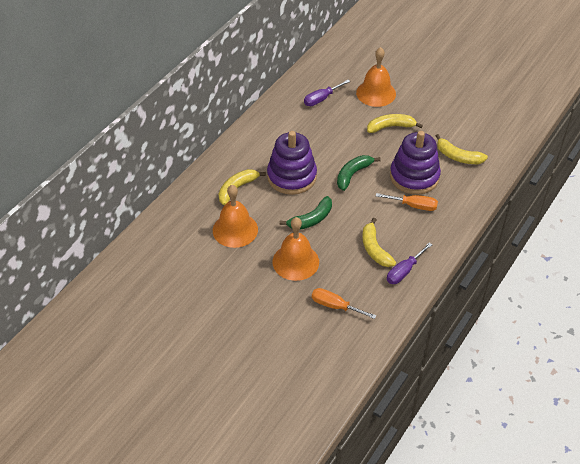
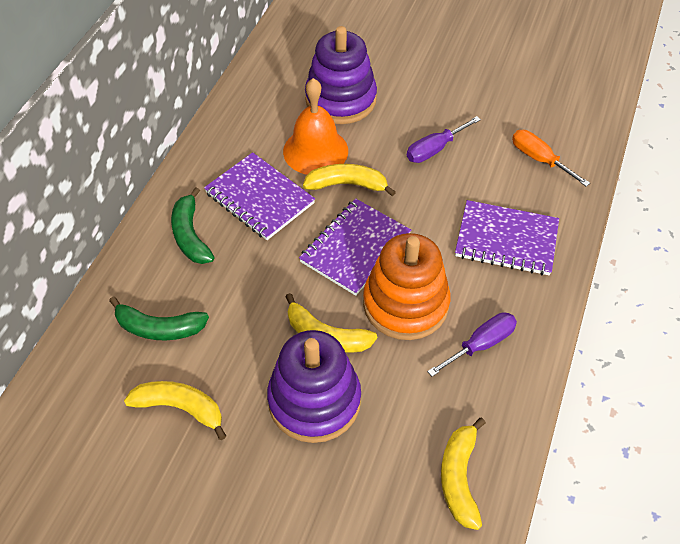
orange bell: [213,185,258,248] [273,217,319,281] [356,47,396,107] = 3 -> [283,78,348,175] = 1
orange screwdriver: [312,288,377,319] [376,193,438,211] = 2 -> [512,130,590,187] = 1
orange stacking toy: none = 0 -> [363,233,450,340] = 1
purple notebook: none = 0 -> [204,152,315,240] [299,198,411,296] [455,200,559,275] = 3

